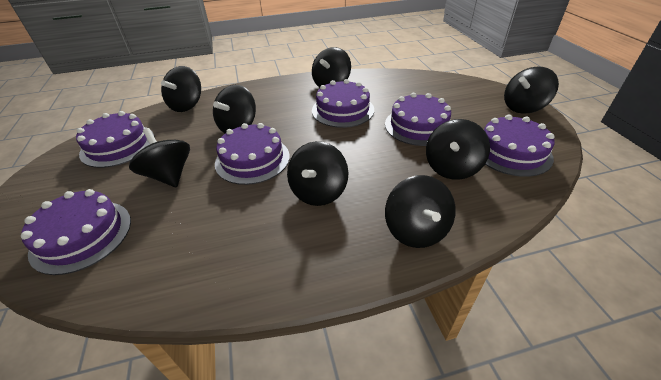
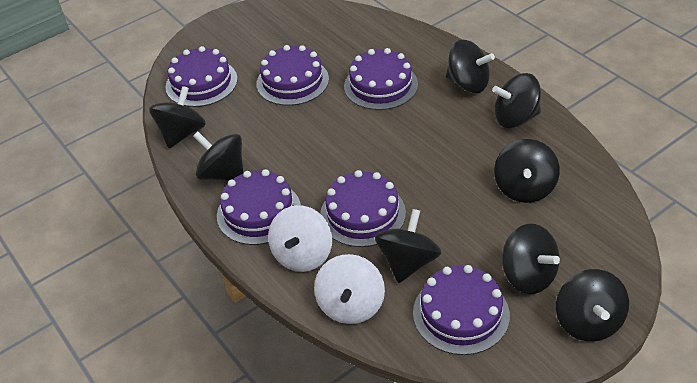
white spinning top: none = 0 -> [268,205,332,272] [314,254,385,324] = 2

